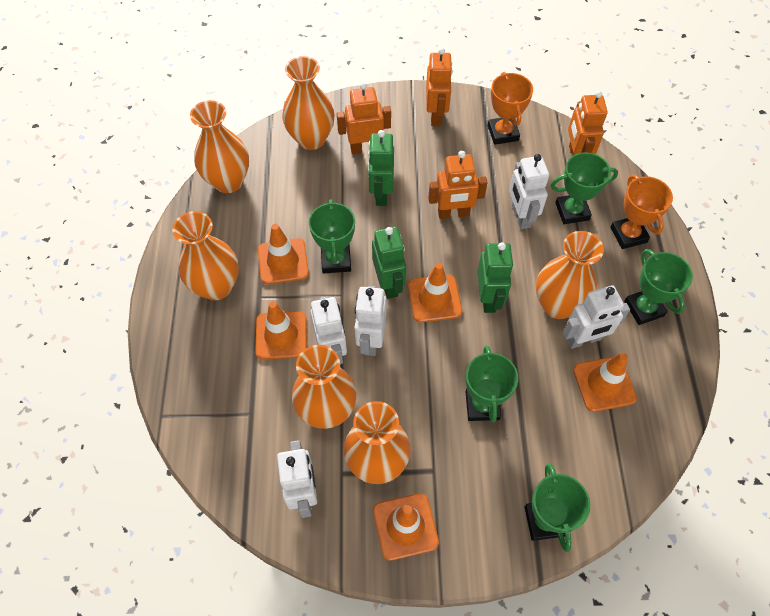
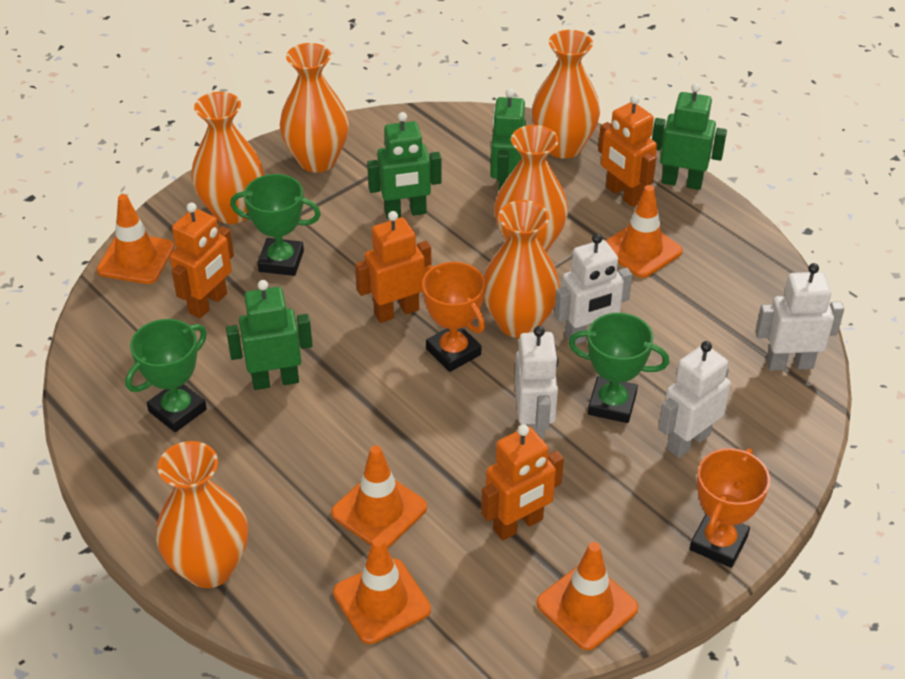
green robot: [368,130,394,206] [372,227,406,299] [477,242,514,313] = 3 -> [226,280,313,390] [367,112,442,219] [491,88,526,192] [652,83,727,190] = 4
green trophy: [309,199,355,273] [466,345,518,422] [525,463,590,552] [551,152,618,224] [624,249,693,325] = 5 -> [125,319,207,432] [230,174,321,276] [568,313,669,423] = 3
white robot: [277,440,317,518] [311,296,347,365] [354,286,386,356] [509,154,549,229] [563,285,630,349] = 5 -> [514,326,558,441] [554,233,632,345] [658,341,731,458] [755,263,844,371] = 4

